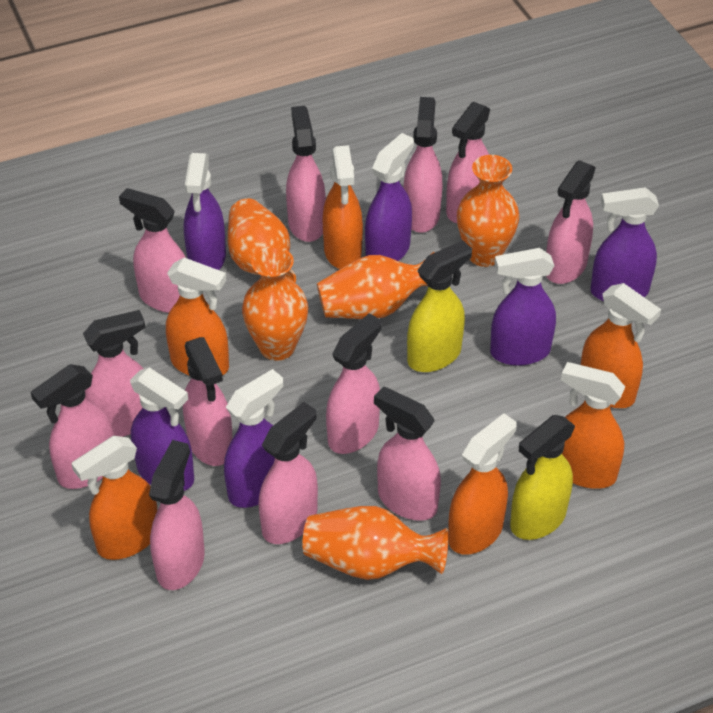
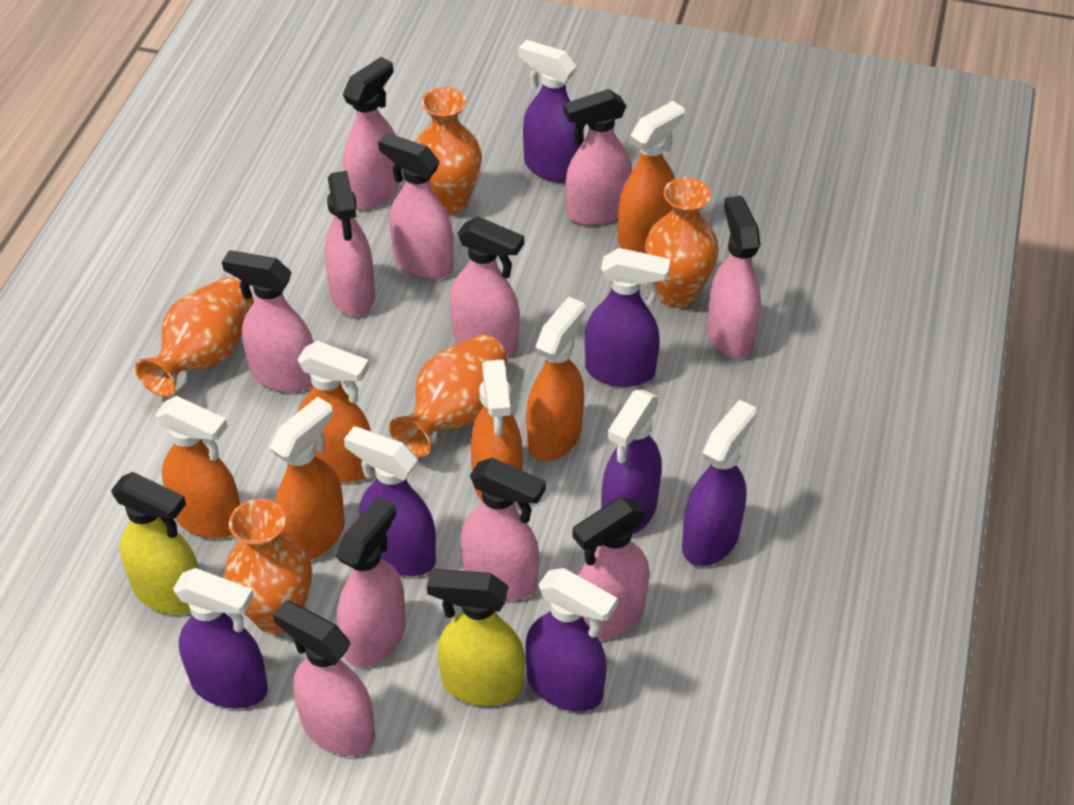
pink spray bottle: [30,364,114,489] [83,310,145,437] [119,188,186,313] [149,440,205,590] [183,337,233,466] [259,402,318,544] [286,106,326,242] [326,313,382,454] [374,386,441,521] [403,97,442,233] [446,102,490,223] [546,160,596,284] = 12 -> [222,250,314,392] [273,600,375,756] [324,171,375,316] [336,496,406,667] [342,57,400,210] [378,133,454,279] [450,216,524,355] [461,458,546,600] [564,89,632,225] [572,497,649,640] [707,196,761,358] = 11
purple spray bottle: [130,367,194,491] [184,153,226,270] [224,369,283,508] [365,133,414,261] [490,248,556,366] [591,187,659,301] = 6 -> [173,568,268,709] [344,426,436,576] [518,40,584,183] [525,568,618,711] [585,248,671,387] [601,390,662,535] [682,399,757,566] = 7

